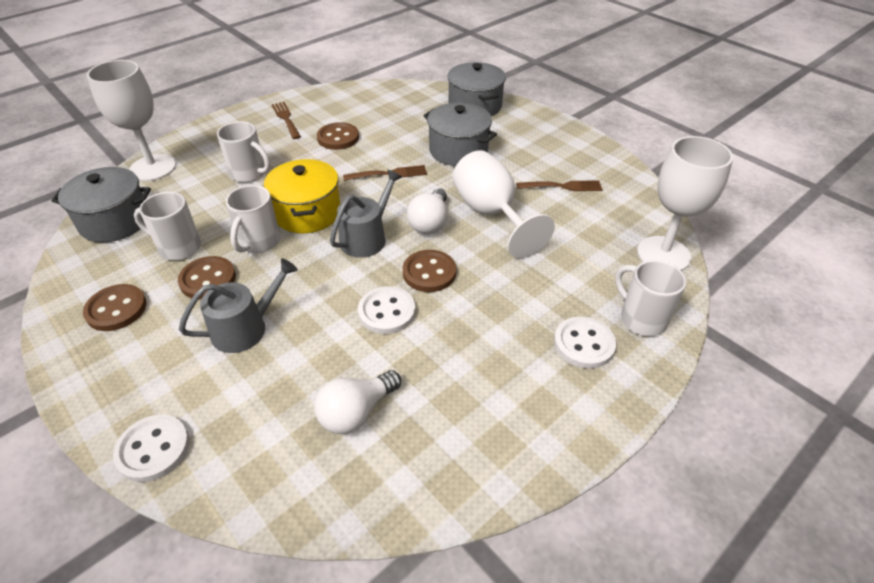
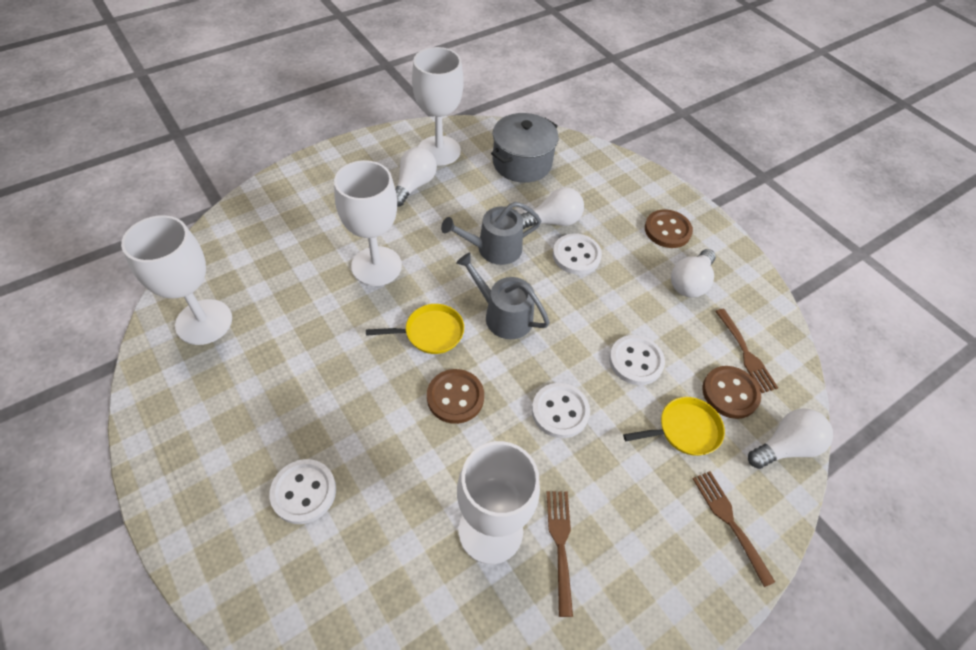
brown button: [83,284,147,331] [178,256,236,299] [317,122,359,150] [403,250,456,292] = 4 -> [427,369,484,424] [645,210,693,248] [702,366,761,419] = 3
grey pot: [52,167,151,243] [423,102,497,166] [447,62,506,116] = 3 -> [491,113,559,183] = 1
white button: [113,415,190,482] [358,286,415,334] [554,317,616,369] = 3 -> [270,459,336,524] [532,383,590,438] [553,234,602,275] [609,335,665,385] = 4
white goblet: [87,60,176,181] [453,150,555,258] [637,136,733,271] = 3 -> [121,215,232,345] [334,160,402,286] [412,47,464,166] [457,441,540,564] = 4
white light bulb: [314,370,401,434] [407,188,448,234] = 2 -> [395,147,437,206] [521,187,584,229] [671,249,716,298] [748,408,833,469] = 4
white mug: [134,192,201,260] [217,121,270,182] [226,185,280,253] [615,260,687,336] = 4 -> none = 0
yellow pan: none = 0 -> [366,304,464,354] [623,397,725,456] = 2
yellow pot: [264,159,340,234] = 1 -> none = 0

